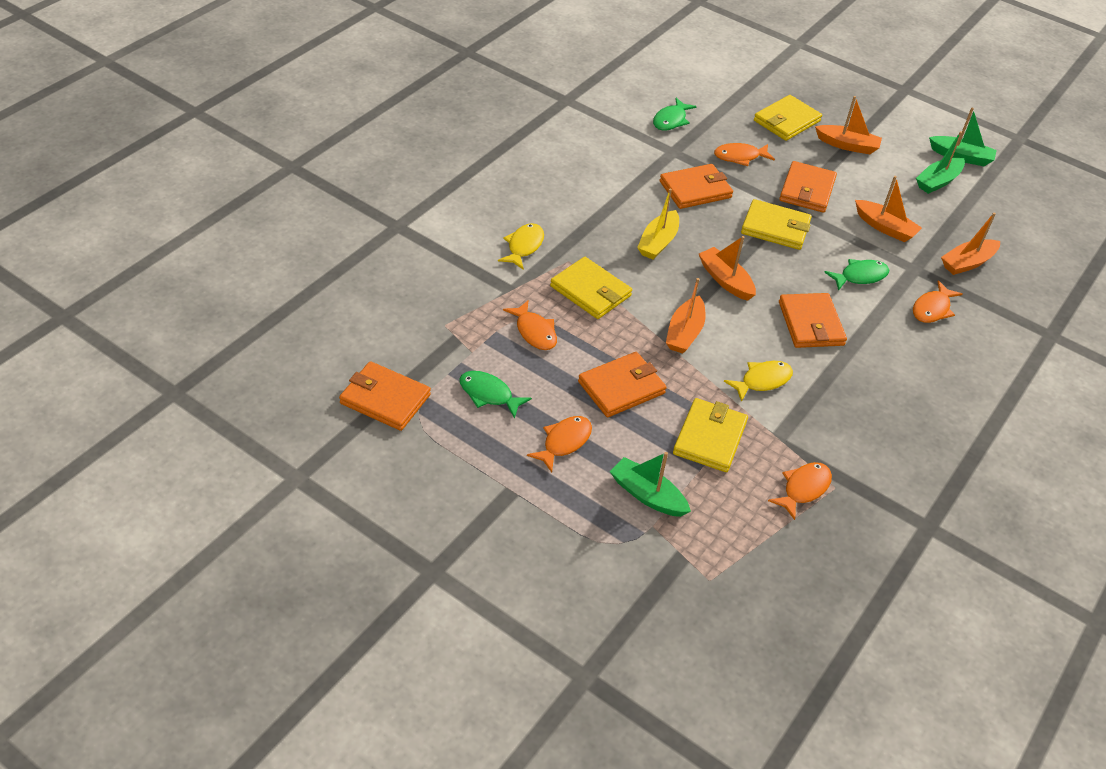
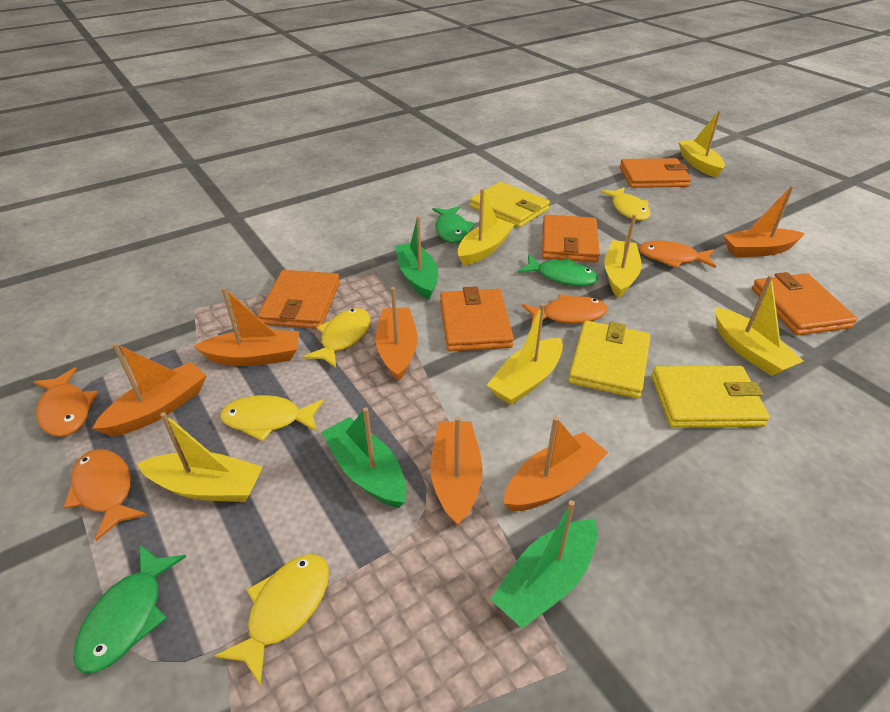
orange boat: [666,278,706,354] [699,236,756,301] [815,96,882,154] [855,176,922,242] [941,213,1000,275] = 5 -> [92,343,207,437] [194,287,299,366] [376,287,418,382] [430,417,483,527] [503,417,608,511] [723,185,805,257] = 6
orange fish: [503,301,557,350] [527,416,592,472] [714,143,775,166] [768,462,832,520] [913,280,963,323] = 5 -> [33,367,98,437] [64,449,147,541] [522,294,608,327] [639,241,716,268] = 4
yellow boat: [637,189,679,260] = 1 -> [137,412,263,502] [458,189,515,266] [487,303,563,405] [604,214,642,298] [678,110,725,178] [715,275,803,376] = 6
yellow fish: [498,223,544,270] [724,361,793,402] = 2 -> [214,554,329,686] [220,395,324,441] [303,308,371,368] [600,187,651,220] = 4
yellow wallet: [550,257,632,319] [673,398,748,472] [741,199,812,250] [754,95,822,141] = 4 -> [470,182,550,228] [568,321,651,399] [651,366,770,428] = 3

